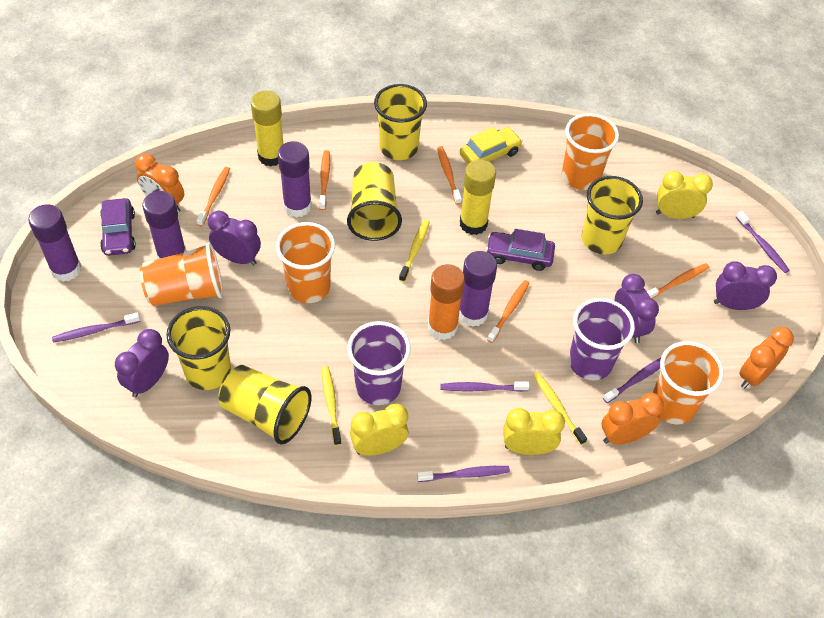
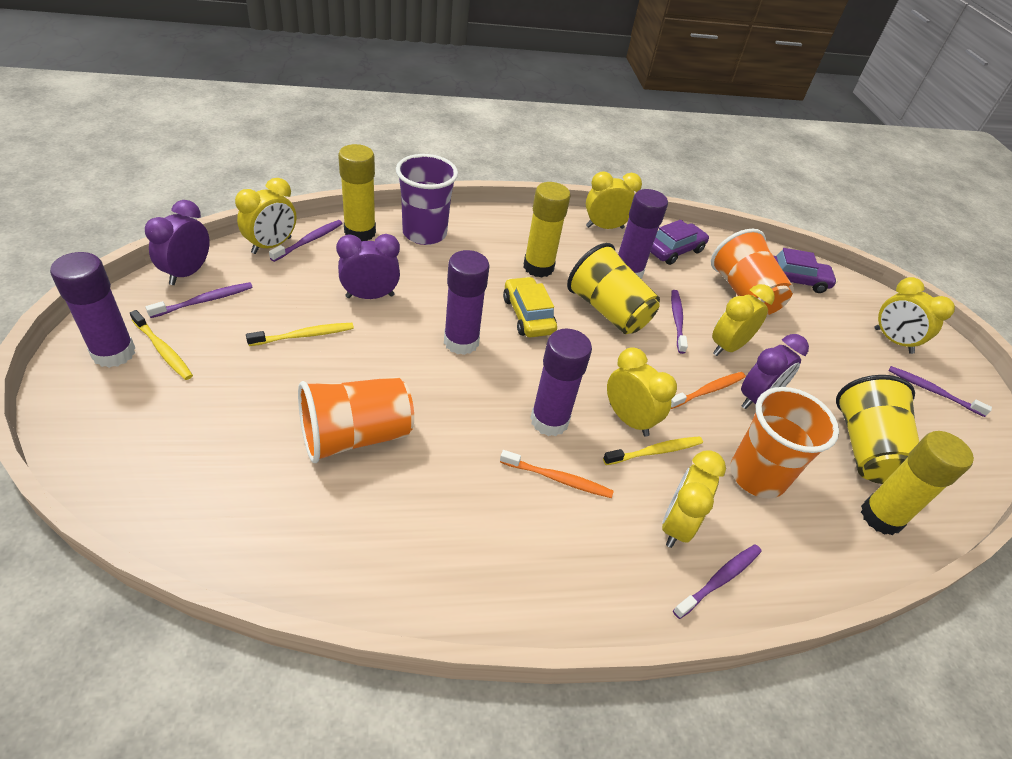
orange clock: [135,154,184,213] [602,393,664,445] [739,327,794,389] = 3 -> none = 0
orange cup: [140,242,223,306] [276,222,335,303] [562,113,619,190] [653,341,724,425] = 4 -> [298,377,414,463] [711,229,794,315] [730,387,839,499] = 3
orange glue stick: [428,264,465,340] = 1 -> none = 0
orange toothbrush: [196,167,230,226] [319,150,330,210] [437,146,462,205] [487,280,529,343] [647,263,709,299] = 5 -> [500,450,613,498] [671,372,746,409] = 2
purple clock: [115,329,169,398] [208,211,261,265] [615,274,659,343] [714,261,777,310] = 4 -> [145,200,209,285] [336,234,400,299] [741,334,809,409] = 3
purple cup: [347,321,411,405] [569,298,635,380] = 2 -> [396,154,458,245] = 1
yellow clock: [350,404,409,456] [504,408,565,455] [656,171,713,219] = 3 -> [235,178,296,254] [586,171,642,229] [607,347,677,437] [662,450,726,548] [712,284,775,356] [875,277,955,354] = 6
yellow cup: [166,306,231,390] [219,365,311,445] [347,162,402,241] [374,84,427,160] [582,176,643,255] = 5 -> [567,243,660,334] [836,375,919,484] = 2
yellow glue stick: [251,91,283,166] [460,159,496,235] = 2 -> [338,144,376,241] [523,182,570,278] [861,431,974,535] = 3

